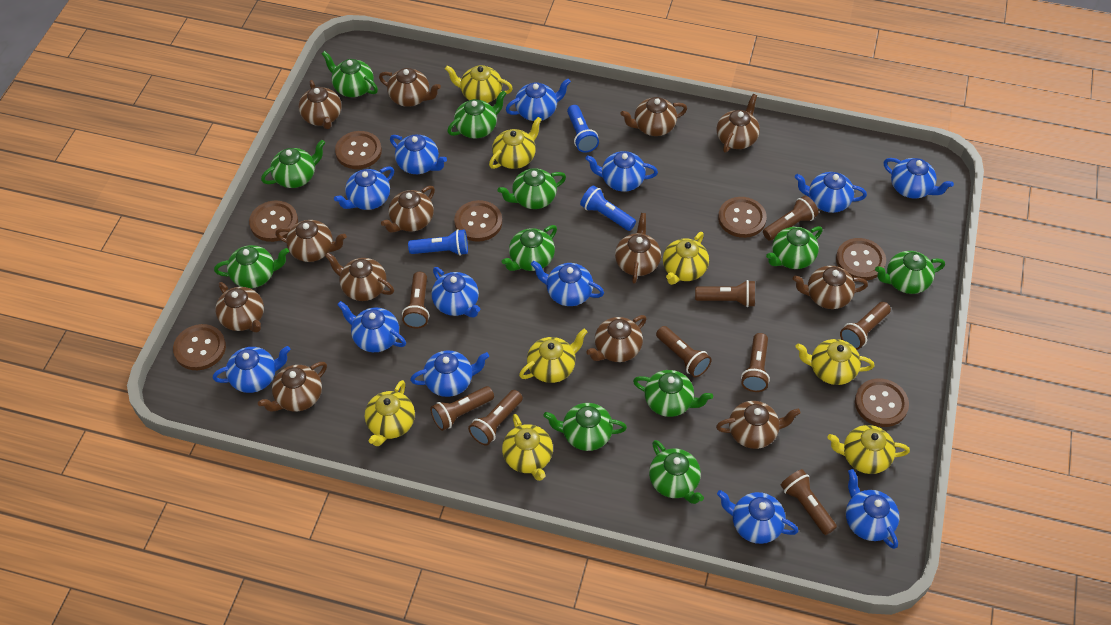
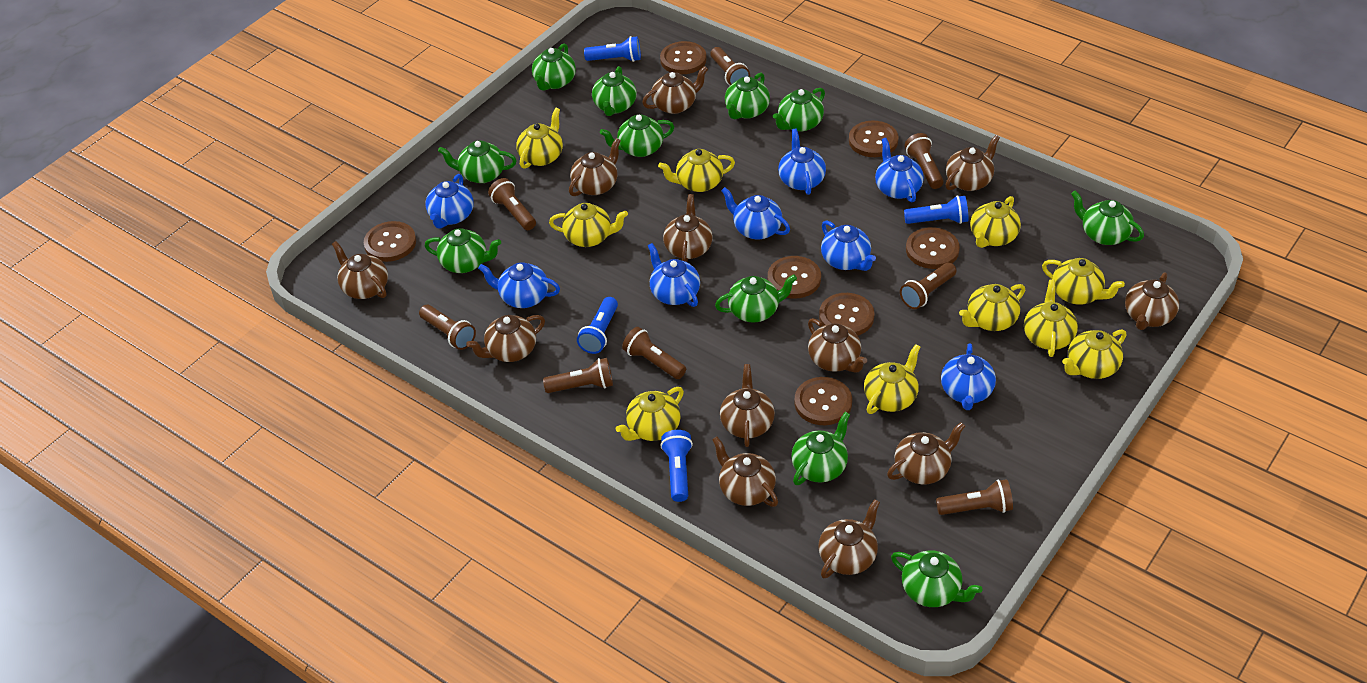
blue flashlight: [408,229,468,256] [567,105,599,153] [580,185,636,231] = 3 -> [577,297,618,354] [584,36,641,62] [660,430,693,502] [904,195,968,224] = 4
blue teapot: [213,346,291,393] [334,166,394,210] [337,301,406,352] [390,134,447,174] [410,350,489,397] [432,267,481,317] [506,78,571,121] [531,261,604,306] [585,151,658,192] [717,490,798,544] [795,172,867,213] [846,469,900,549] [884,158,954,199] = 13 -> [426,174,474,229] [478,262,560,308] [648,243,700,307] [721,187,790,239] [778,129,826,195] [821,220,876,271] [875,138,924,203] [941,343,996,410] = 8
brown flashlight: [402,272,429,328] [430,386,494,431] [468,390,523,446] [656,326,712,377] [695,280,755,307] [741,333,770,392] [763,196,818,241] [781,469,837,535] [840,302,891,350] = 9 -> [419,305,476,350] [488,178,536,230] [543,358,613,393] [622,327,686,379] [710,47,750,85] [900,263,956,309] [905,133,944,189] [936,479,1013,515] = 8
brown teapot: [215,282,264,332] [258,362,327,412] [275,220,347,262] [299,80,342,129] [325,253,394,301] [379,68,441,107] [381,186,435,233] [586,315,647,362] [615,213,661,284] [620,97,687,136] [716,94,760,153] [716,401,801,449] [793,266,868,309] = 13 -> [332,241,388,299] [466,315,545,362] [569,138,621,196] [642,66,708,114] [663,194,713,262] [712,436,778,507] [720,364,775,447] [808,318,867,373] [818,499,880,578] [887,422,965,484] [945,135,1000,191] [1125,272,1179,330] = 12
yellow teapot: [365,380,415,446] [445,65,513,103] [489,117,542,169] [502,414,553,481] [519,329,587,383] [663,232,709,285] [795,339,874,385] [827,425,910,474] = 8 -> [516,108,563,169] [549,203,628,247] [616,387,684,441] [658,149,735,192] [864,344,920,414] [959,284,1025,331] [970,196,1021,248] [1024,279,1078,357] [1042,258,1125,305] [1062,330,1126,379] = 10

